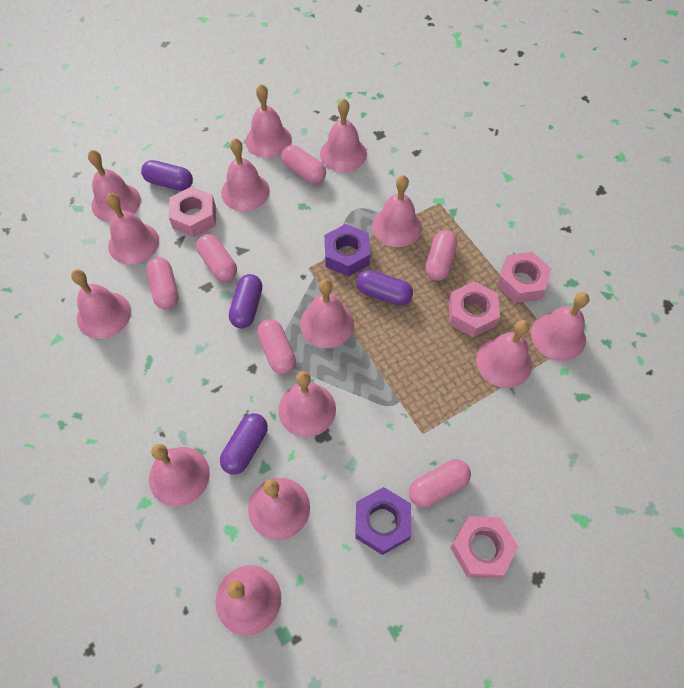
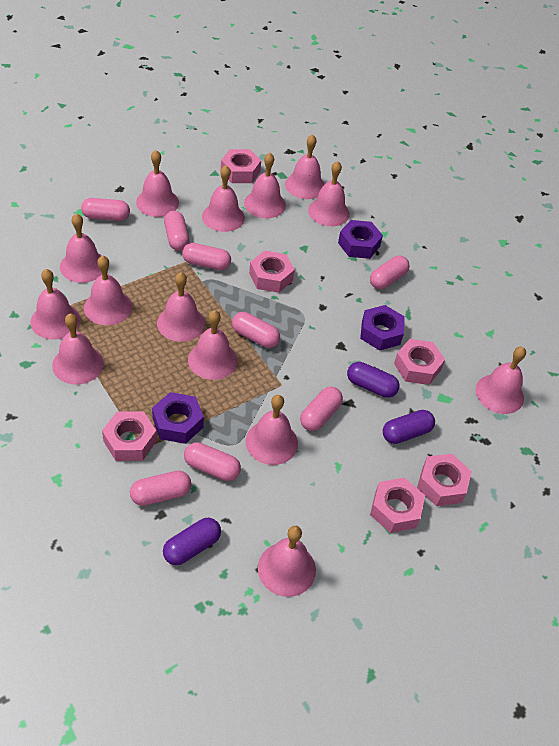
pink capsule: [146,257,179,310] [196,234,237,282] [257,319,296,374] [281,145,326,184] [409,459,471,508] [425,230,457,281] = 6 -> [81,198,130,221] [130,471,191,506] [164,211,189,251] [182,243,231,270] [184,442,241,481] [232,312,280,348] [300,387,343,431] [370,255,410,289] = 8
pink nut: [169,186,216,237] [449,281,500,337] [450,516,518,578] [497,252,552,303] = 4 -> [102,411,157,461] [221,149,261,183] [249,250,295,293] [370,477,425,533] [394,339,445,385] [417,454,472,506] = 6
purple capsule: [141,160,193,191] [220,413,268,475] [229,274,263,329] [356,270,413,306] = 4 -> [163,518,221,565] [347,362,400,398] [383,410,435,444] = 3
purple nut: [324,224,370,277] [355,487,411,555] = 2 -> [152,392,204,444] [338,220,383,259] [360,305,405,351] = 3

